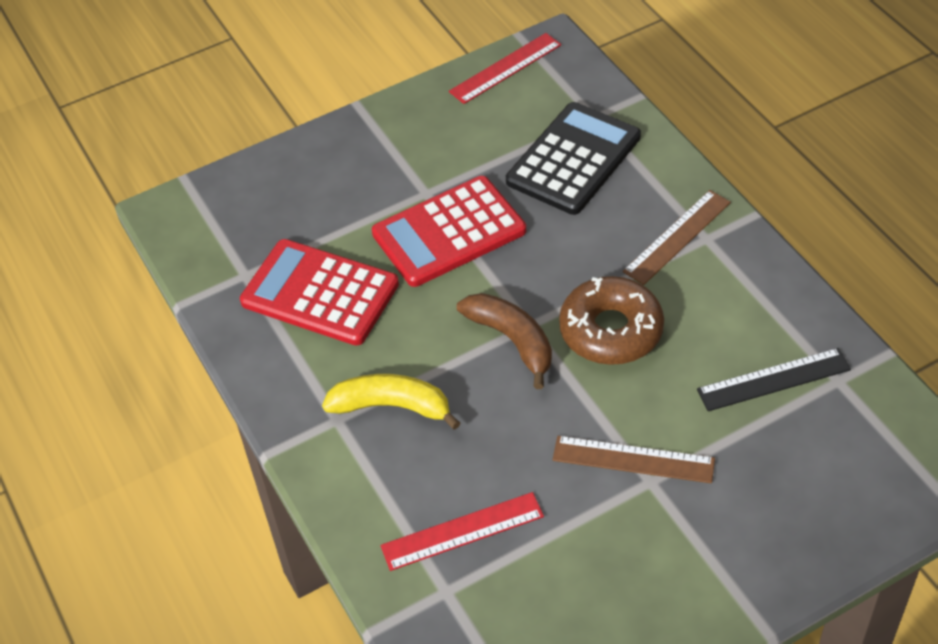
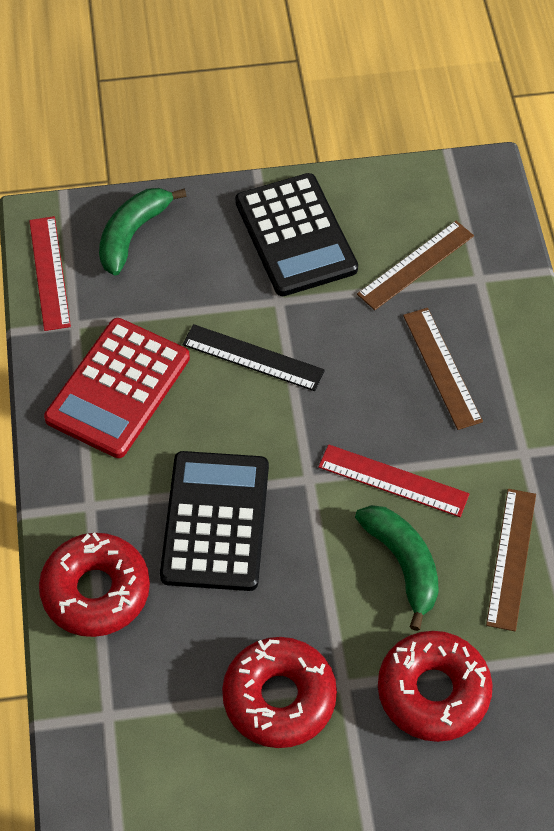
black calculator: [506,102,641,215] = 1 -> [160,451,269,591] [235,173,358,296] = 2
brown banana: [457,293,552,389] = 1 -> none = 0
brown donut: [559,276,664,365] = 1 -> none = 0
brown ruler: [553,436,715,483] [623,190,731,285] = 2 -> [357,221,474,310] [403,308,483,430] [486,489,536,631] = 3
green banana: none = 0 -> [99,188,186,276] [355,505,439,631] = 2
red calculator: [240,239,399,346] [372,176,526,287] = 2 -> [44,318,190,458] = 1
red donut: none = 0 -> [39,532,150,637] [222,637,337,748] [378,631,493,742] = 3
yellow banana: [322,374,460,430] = 1 -> none = 0

